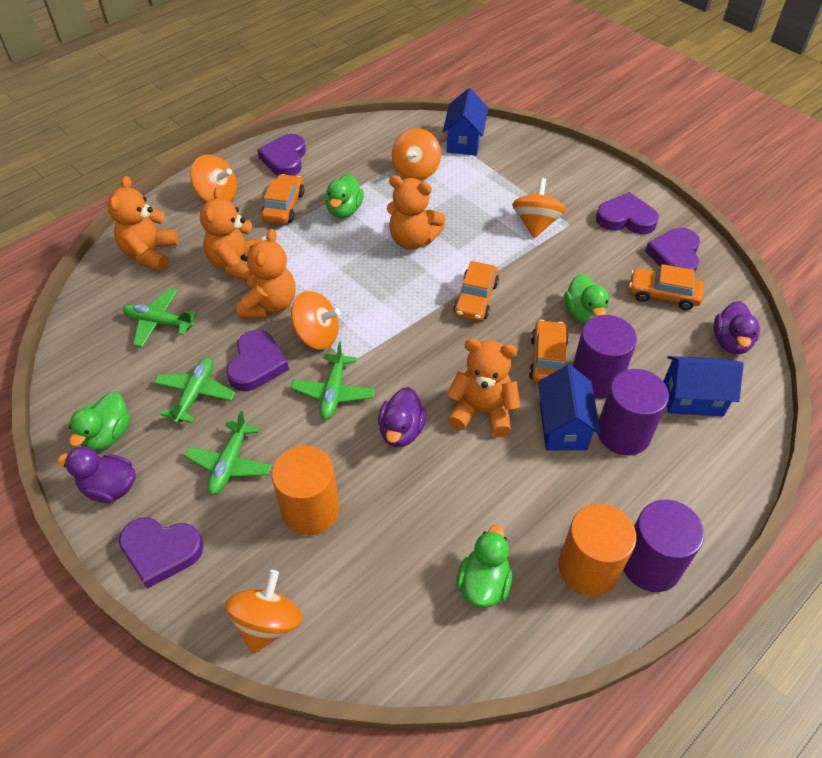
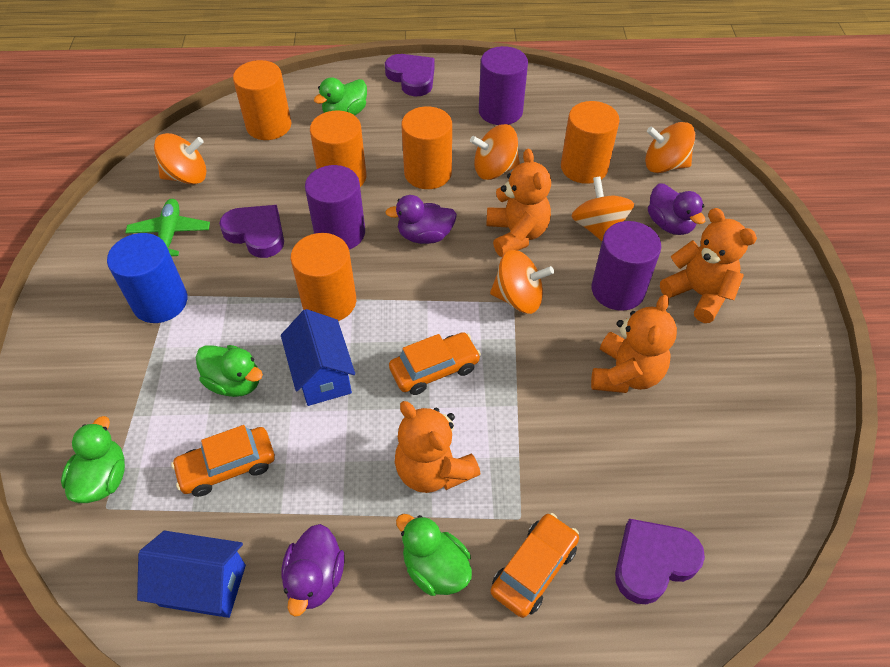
blue cylinder: none = 0 -> [107,233,187,323] = 1
blue house: [443,88,488,156] [538,365,601,451] [663,356,744,416] = 3 -> [137,531,246,618] [281,309,355,406] = 2
green plane: [123,289,197,347] [154,357,235,423] [184,410,272,495] [291,342,375,420] = 4 -> [125,199,210,256] = 1
orange car: [261,174,304,224] [453,261,499,321] [529,320,569,383] [629,264,704,310] = 4 -> [171,425,275,497] [389,332,481,395] [490,513,579,618] = 3
orange cylinder: [272,445,339,536] [558,504,636,596] = 2 -> [233,60,291,140] [291,233,356,321] [310,110,366,187] [401,106,452,189] [561,101,620,184] = 5
orange teddy bear: [107,176,178,271] [200,187,262,281] [237,229,296,318] [387,175,446,250] [447,339,520,437] = 5 -> [395,401,480,493] [487,148,551,257] [591,295,677,393] [660,208,757,323] = 4
purple heart: [119,517,204,589] [226,330,289,391] [257,134,306,176] [596,192,659,234] [645,228,700,274] = 5 -> [219,205,284,258] [385,54,435,96] [615,519,705,604] = 3

